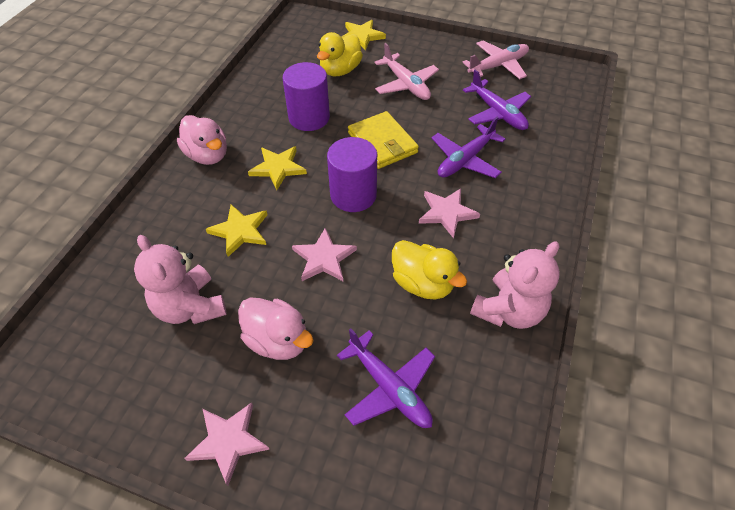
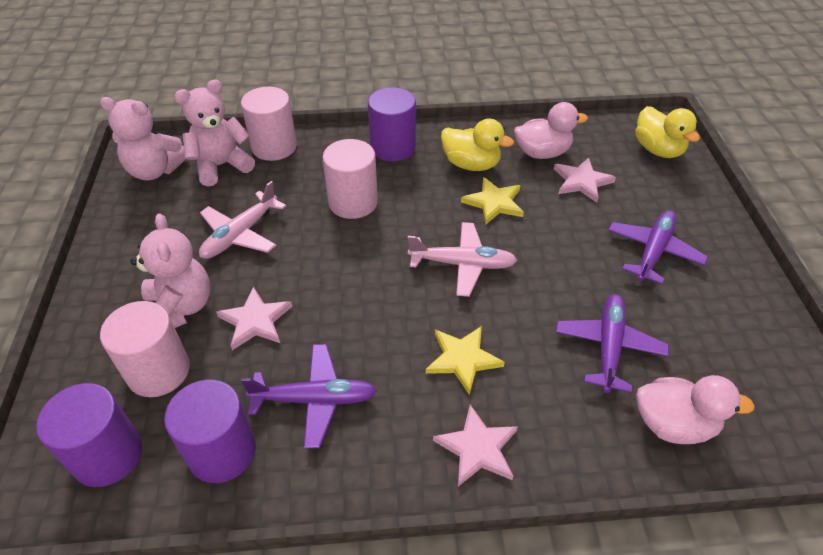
pink cylinder: none = 0 -> [100,301,190,397] [241,87,297,161] [322,139,378,219] = 3
pink teddy bear: [134,235,227,324] [470,241,560,329] = 2 -> [100,97,186,180] [130,213,210,328] [174,79,255,186] = 3
purple cylinder: [283,62,330,131] [327,137,377,212] = 2 -> [36,383,142,487] [164,380,256,483] [368,87,416,162] = 3
yellow star: [206,204,268,257] [248,146,307,190] [342,20,386,51] = 3 -> [426,326,505,395] [461,177,524,225] = 2
yellow wallet: [348,111,419,169] = 1 -> none = 0

